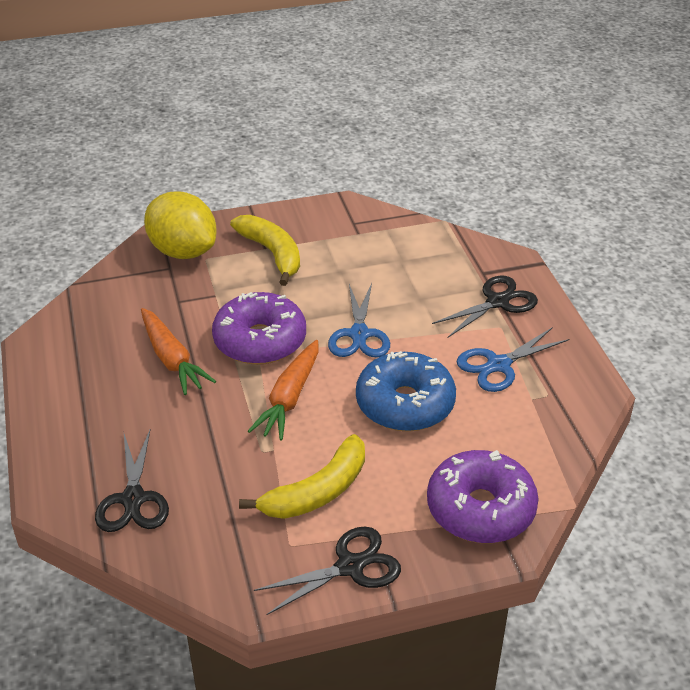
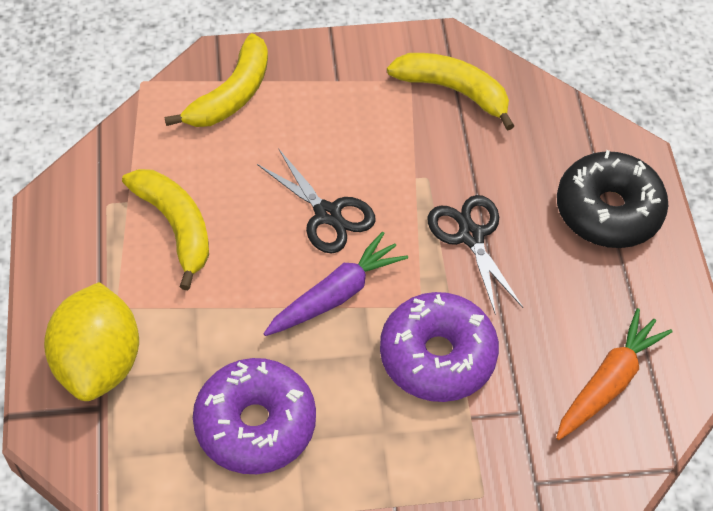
black donut: none = 0 -> [557,150,668,248] = 1
black scissors: [95,430,169,532] [254,527,401,615] [432,276,538,337] = 3 -> [257,148,376,253] [428,195,523,315] = 2
blue donut: [356,351,456,432] = 1 -> none = 0
blue scissors: [328,283,390,357] [456,327,569,392] = 2 -> none = 0
orange carrot: [141,308,216,395] [248,340,319,440] = 2 -> [556,308,673,440] = 1
purple carrot: none = 0 -> [263,231,408,336] = 1
yellow banana: [230,215,300,286] [239,434,365,519] = 2 -> [122,169,209,290] [164,33,268,127] [387,53,514,131] = 3

